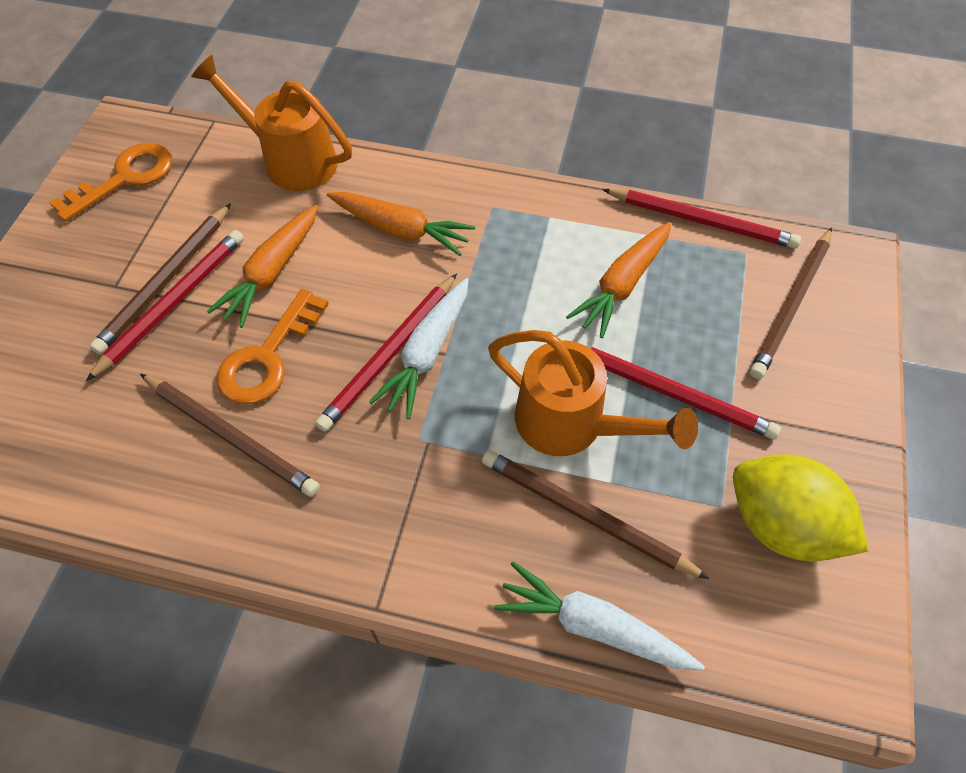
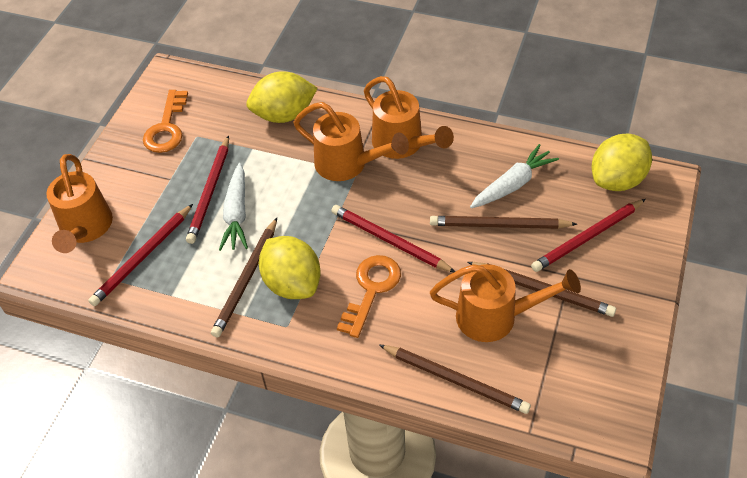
orange carrot: [207,205,318,328] [327,192,475,256] [566,222,671,338] = 3 -> none = 0
orange watering can: [191,55,352,191] [488,330,698,456] = 2 -> [46,154,113,253] [293,102,409,181] [364,76,454,159] [430,264,581,342] = 4
yellow lemon: [733,454,868,561] = 1 -> [246,72,318,123] [259,236,321,299] [592,133,652,191] = 3

